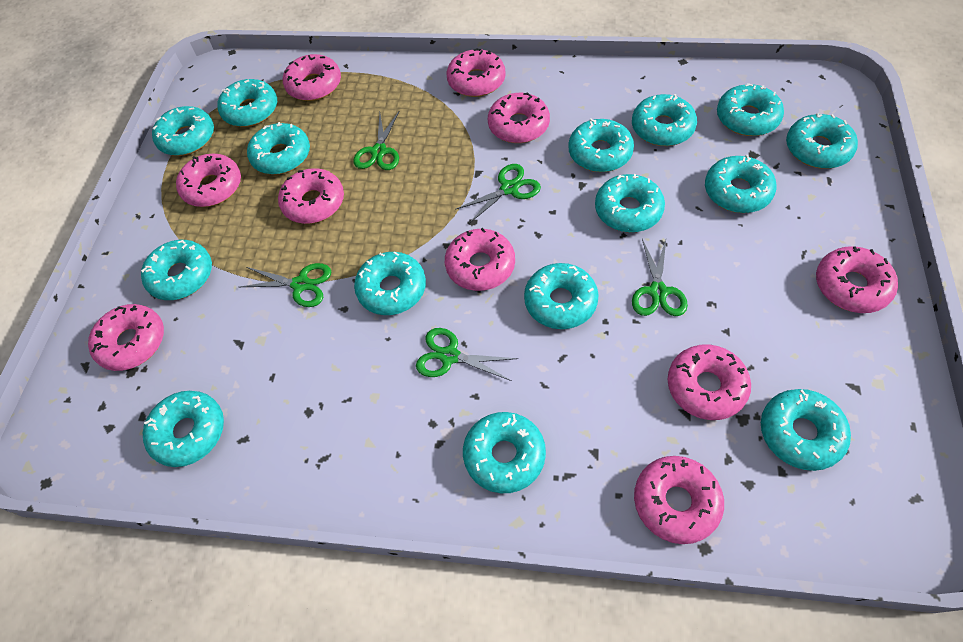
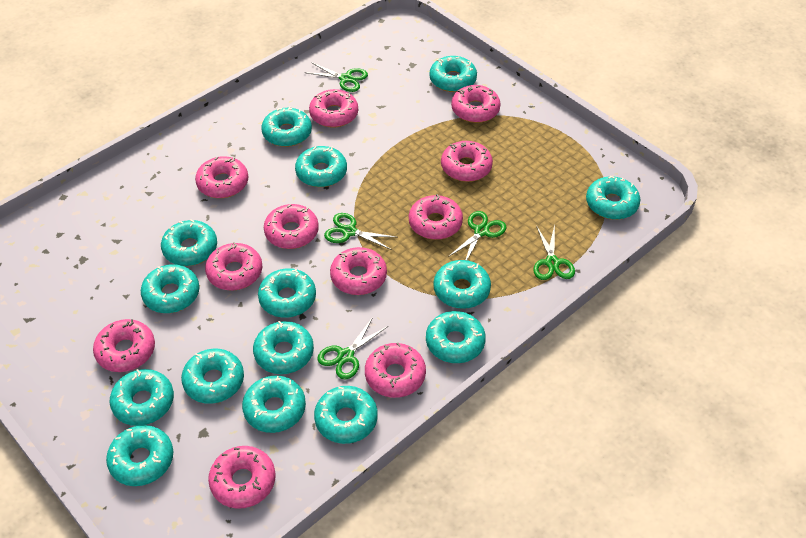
pink donut: [88,304,164,371] [176,154,241,207] [278,168,344,224] [283,54,341,101] [445,228,515,291] [446,48,506,97] [488,92,550,143] [634,456,724,544] [668,344,751,420] [816,246,898,313] = 10 -> [93,319,155,372] [195,156,248,198] [205,242,262,291] [208,446,276,509] [264,204,319,249] [309,89,358,128] [330,247,387,295] [365,343,426,398] [409,194,463,240] [441,141,493,182] [451,85,501,123] = 11

